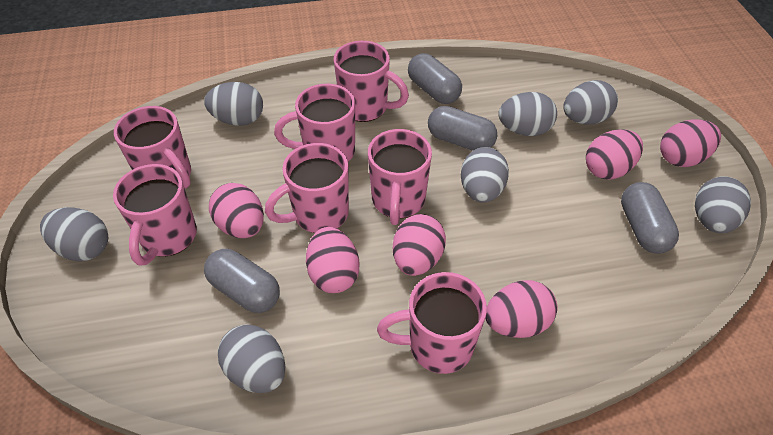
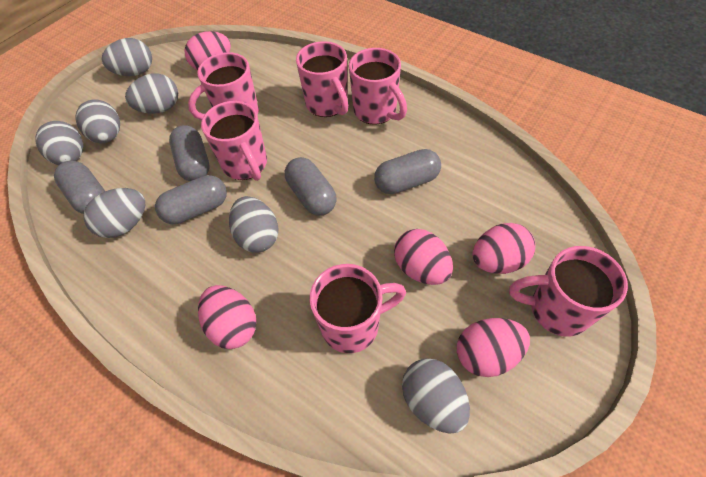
grey capsule: [204,249,280,313] [408,53,462,104] [428,106,498,151] [621,182,679,254] = 4 -> [54,161,105,214] [155,175,227,224] [169,125,210,181] [285,157,337,216] [374,149,441,194] = 5
pink egg: [209,183,264,238] [306,227,359,293] [393,214,446,276] [486,280,557,338] [586,129,643,179] [660,119,721,167] = 6 -> [184,31,231,70] [198,285,256,349] [394,229,453,285] [457,318,530,377] [472,223,535,274] = 5
pink mug: [113,164,197,266] [114,106,191,189] [265,143,349,233] [274,84,355,162] [333,41,409,122] [368,129,432,225] [377,272,487,374] = 7 -> [188,52,259,120] [201,101,267,181] [296,41,348,117] [309,264,406,353] [349,48,407,125] [509,246,628,337] = 6

